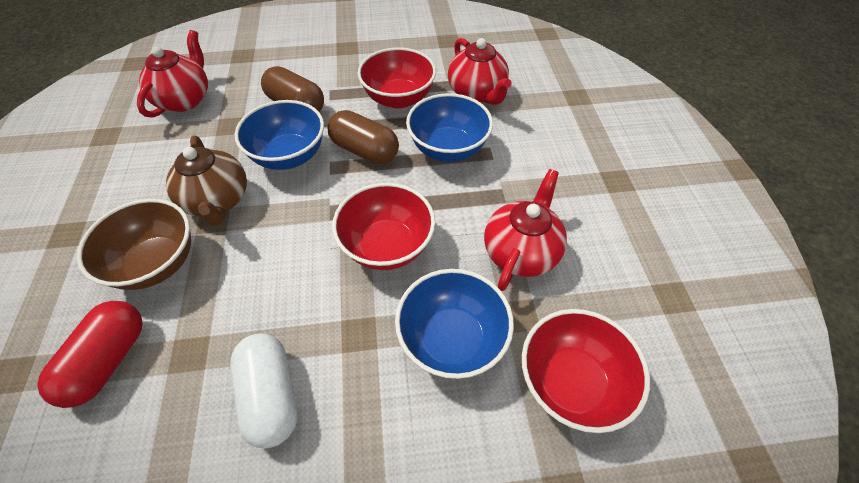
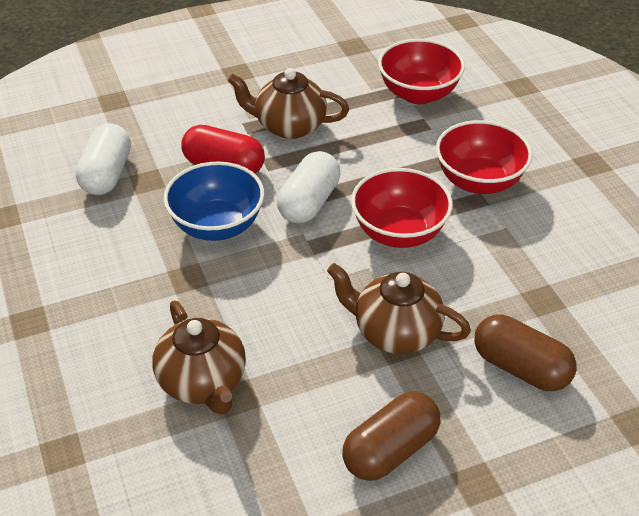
blue bowl: [235,100,324,170] [395,269,514,379] [406,93,493,162] = 3 -> [164,161,264,241] = 1
brown bowl: [77,199,191,290] = 1 -> none = 0
brown teapot: [166,135,247,226] = 1 -> [152,301,246,415] [227,68,349,139] [327,263,471,354] = 3
red teapot: [137,30,208,118] [448,38,512,105] [484,169,567,291] = 3 -> none = 0
white capsule: [230,333,298,448] = 1 -> [76,123,131,195] [277,151,340,224] = 2

